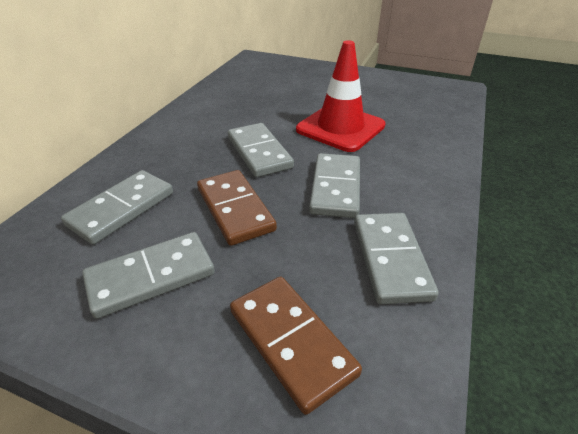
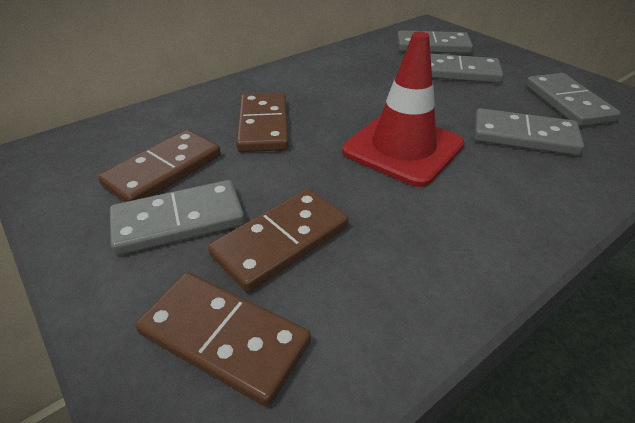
brown domino: [197,170,277,246] [230,277,362,415] = 2 -> [98,129,221,202] [135,272,311,407] [208,189,349,292] [236,93,289,152] = 4

